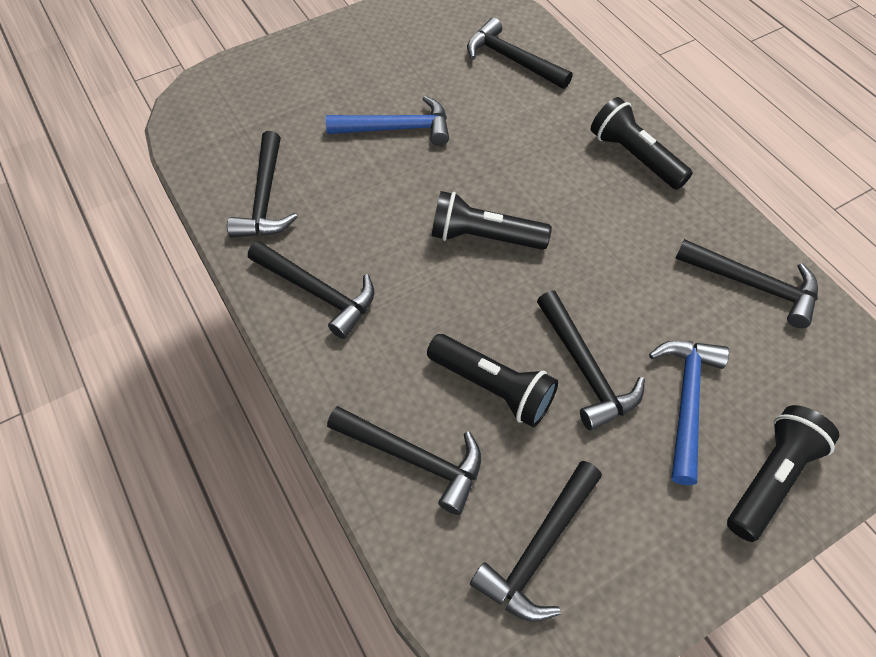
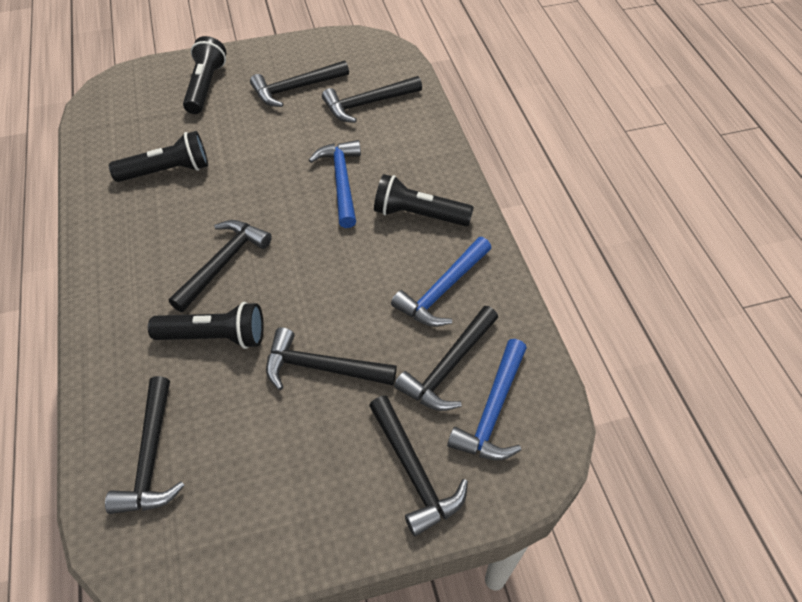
blue hammer: [326,96,449,146] [649,341,729,485] = 2 -> [309,140,361,228] [391,237,491,327] [447,339,527,460] = 3

